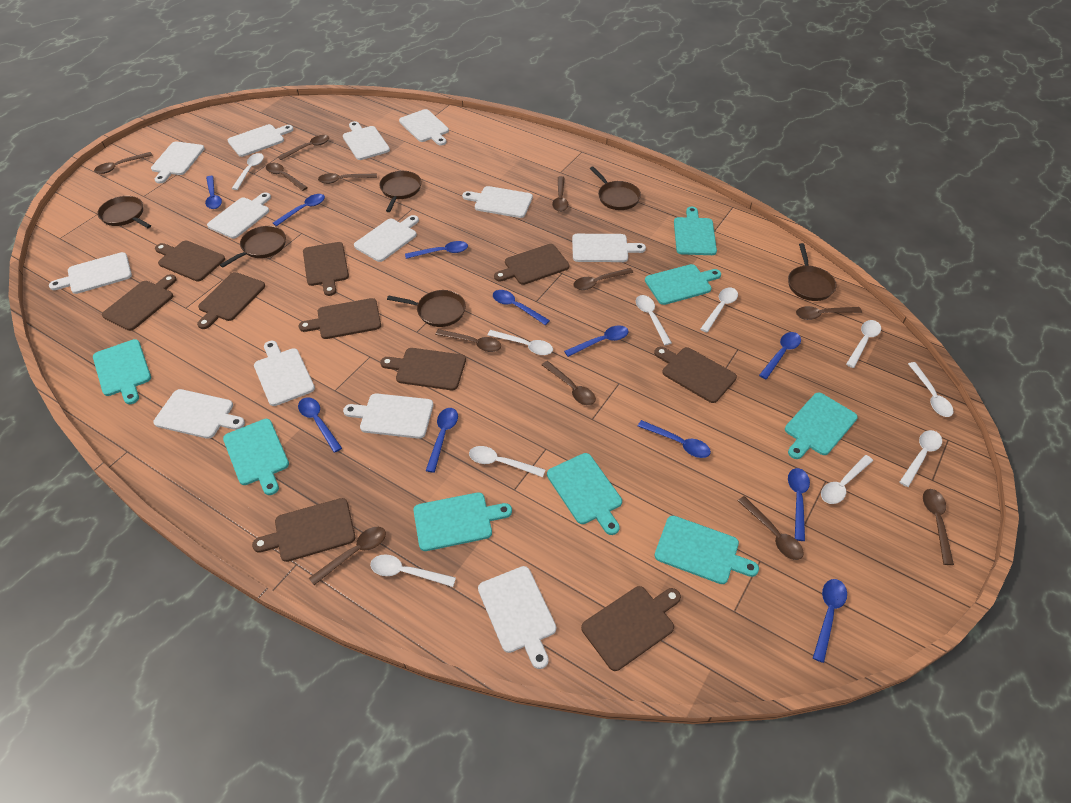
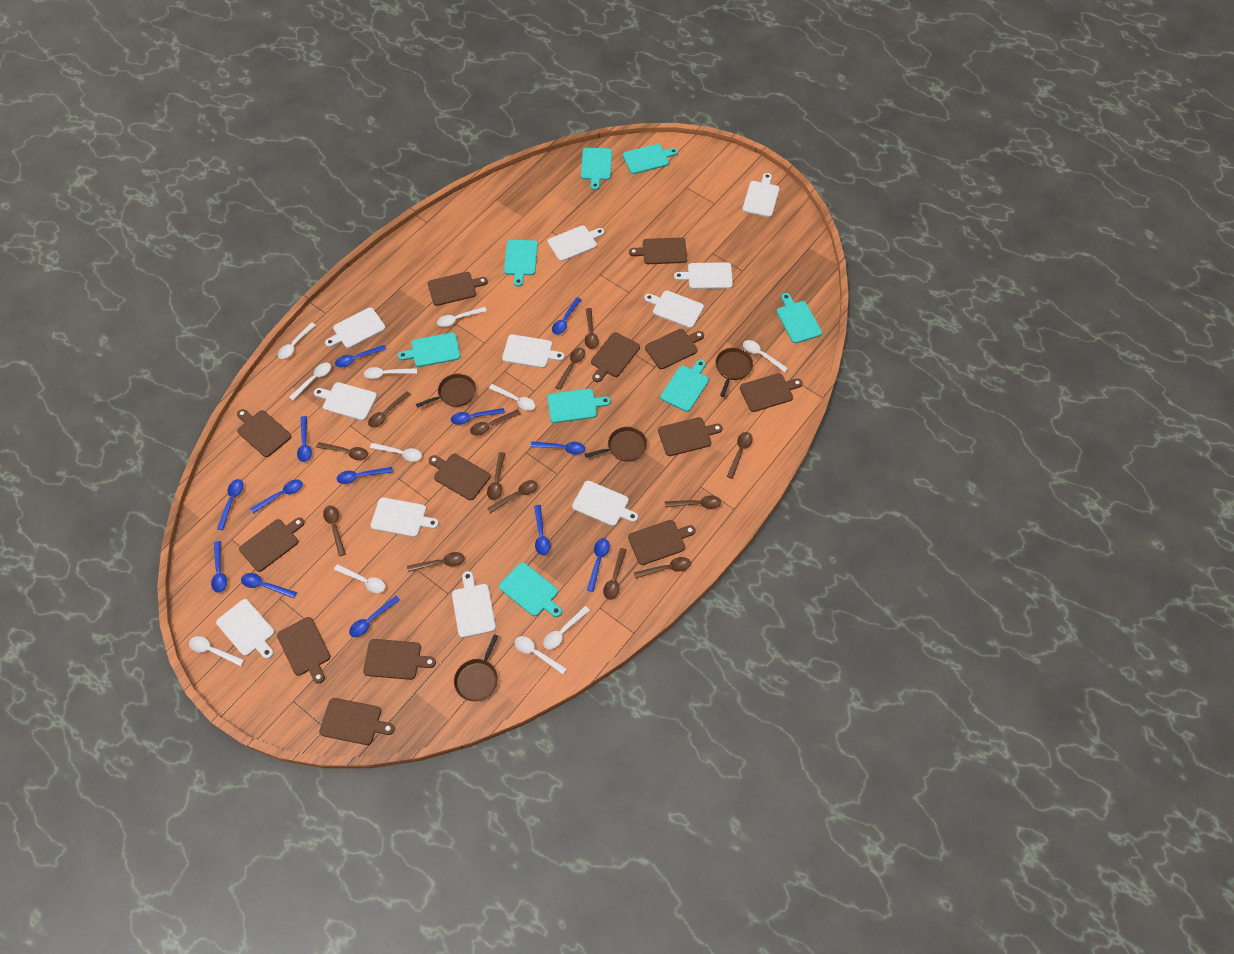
blue spoon: [205,176,222,209] [273,194,325,226] [298,398,342,453] [405,241,468,259] [426,408,458,473] [493,290,550,325] [564,325,628,357] [638,420,711,458] [759,332,801,379] [788,468,810,541] [813,579,847,663] = 11 -> [211,541,227,593] [217,479,243,530] [241,573,297,598] [250,479,303,513] [297,416,312,462] [335,345,386,367] [337,467,393,484] [349,596,400,637] [451,408,505,425] [531,441,585,455] [534,505,550,555] [552,297,581,334] [587,538,610,592] = 13
brown cutting board: [102,274,177,331] [155,241,225,281] [197,272,265,329] [252,498,355,562] [299,298,381,339] [303,242,349,296] [380,348,466,390] [494,244,569,285] [581,586,681,671] [654,347,737,403] = 10 -> [237,409,291,457] [239,517,304,572] [277,617,330,684] [319,698,395,745] [363,639,436,680] [428,272,488,306] [429,454,491,500] [591,332,640,382] [628,520,696,565] [629,237,687,264] [645,329,704,369] [658,417,723,456] [740,373,802,412] = 13
brown pan: [97,196,151,228] [220,226,286,268] [379,171,422,212] [387,290,466,327] [590,166,641,210] [788,243,837,301] = 6 -> [416,373,476,408] [454,634,498,701] [585,427,647,462] [715,348,753,397] = 4
brown spoon: [94,152,153,174] [266,163,308,191] [278,135,329,160] [309,527,386,585] [318,173,377,184] [435,329,501,352] [542,361,596,405] [552,176,568,212] [573,268,633,290] [738,496,804,560] [796,306,862,320] [923,489,954,565] = 12 -> [316,442,368,460] [323,506,346,556] [368,391,411,427] [407,552,465,572] [470,410,521,436] [487,452,505,500] [487,480,538,513] [555,348,585,390] [585,308,599,349] [603,548,627,600] [634,557,691,579] [665,495,721,509] [727,432,753,479] = 13
white cutting board: [49,252,132,294] [151,142,205,184] [153,389,245,439] [207,192,271,239] [228,124,294,157] [254,341,315,406] [343,121,390,160] [343,393,433,439] [354,215,419,262] [399,109,449,145] [462,186,533,218] [478,566,556,669] [572,234,646,262] = 13 -> [216,599,275,659] [314,382,377,421] [325,308,386,348] [370,497,439,537] [452,571,496,638] [502,334,564,368] [548,225,605,261] [572,481,638,526] [644,291,704,328] [674,262,733,289] [742,173,779,217] = 11
white spoon: [232,153,264,190] [370,554,456,587] [469,446,545,477] [487,330,553,355] [636,295,672,345] [700,288,738,333] [821,455,873,504] [846,320,881,368] [900,430,942,487] [908,362,954,417] = 10 -> [189,636,244,666] [278,322,316,359] [289,363,331,400] [334,564,385,593] [364,367,417,379] [370,443,422,462] [437,307,487,327] [489,384,535,411] [514,636,567,674] [543,606,590,649] [743,340,788,372] = 11

